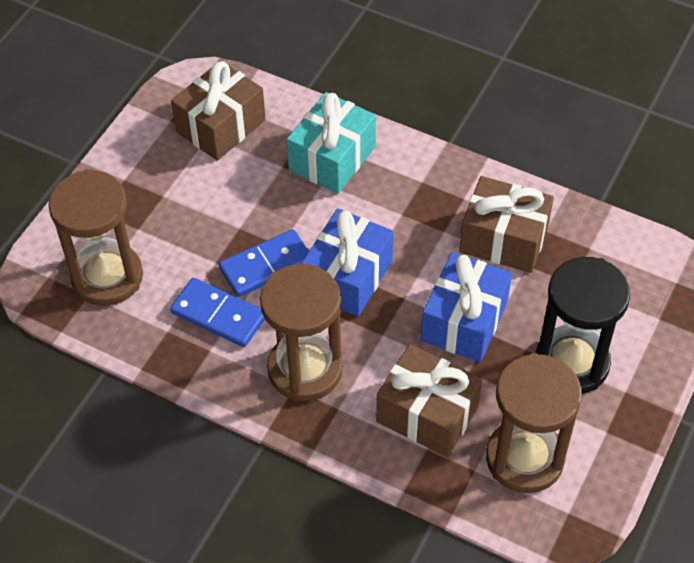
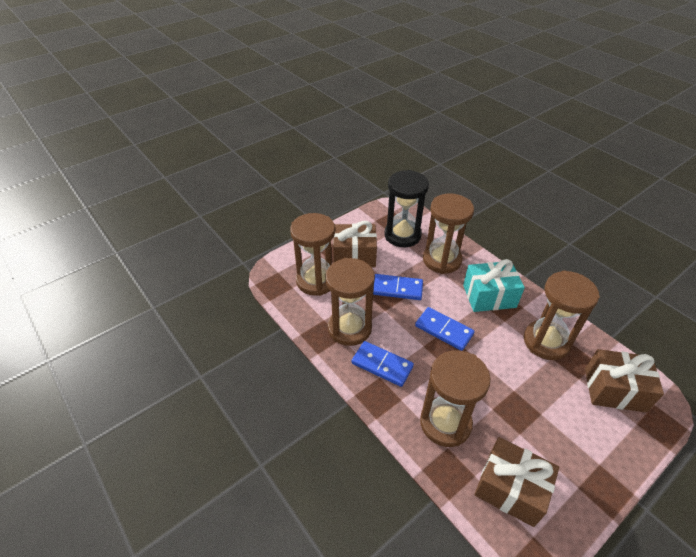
blue domino: [170,278,265,347] [219,229,309,297] = 2 -> [352,341,414,387] [373,274,423,300] [415,307,474,351] = 3
blue gift: [301,208,393,317] [421,252,512,362] = 2 -> none = 0
brown hourglass: [48,170,143,306] [260,264,343,401] [486,353,582,493] = 3 -> [290,213,335,296] [325,258,375,346] [420,350,491,447] [423,193,474,274] [524,270,600,360] = 5

